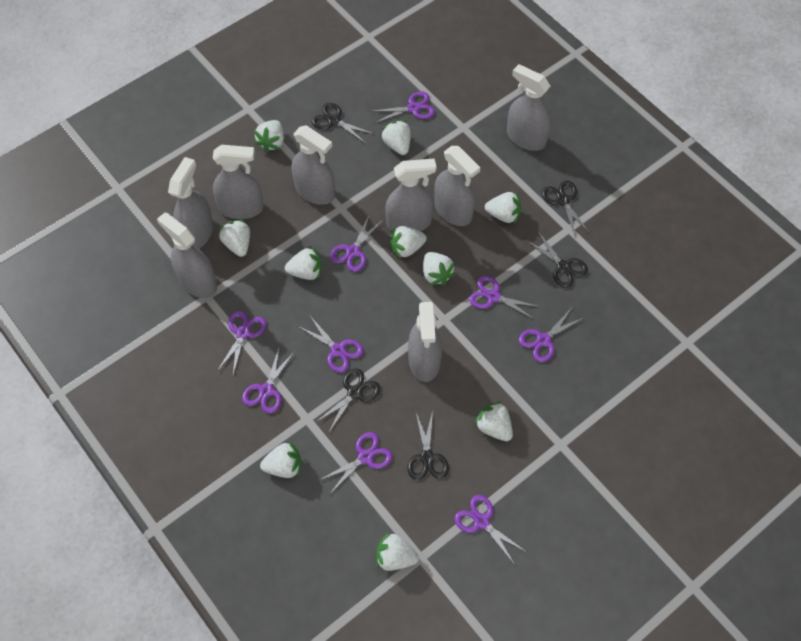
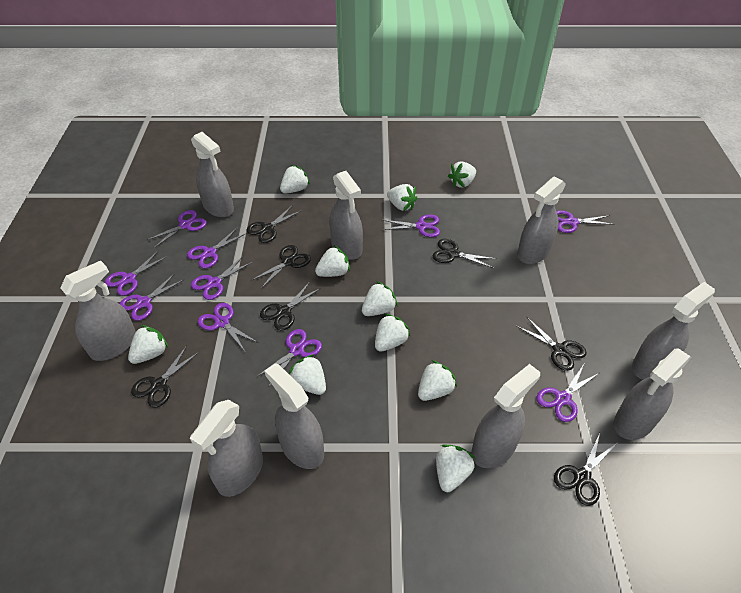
black scissors: [312,103,374,143] [315,368,381,432] [407,410,449,480] [526,232,588,288] [542,181,590,238] = 5 -> [131,346,200,407] [246,205,302,243] [251,245,311,289] [260,282,321,331] [432,239,497,268] [517,316,587,371] [554,433,616,506] = 7
grey spray bottle: [157,213,217,298] [168,157,213,248] [213,145,264,219] [292,125,335,205] [385,158,437,231] [408,302,442,382] [434,146,480,226] [507,64,551,151] = 8 -> [60,261,136,361] [190,400,263,497] [191,132,234,217] [265,363,324,469] [329,171,363,260] [471,364,540,468] [517,176,566,264] [614,348,691,440] [632,282,715,380] = 9
purple scissors: [217,311,266,375] [242,346,295,414] [298,316,363,373] [320,432,392,492] [330,215,383,272] [373,92,435,123] [454,495,526,565] [469,276,541,320] [518,309,583,362] = 9 -> [105,251,168,296] [120,273,185,321] [147,210,207,248] [187,228,247,269] [191,255,253,300] [198,303,258,351] [256,329,322,386] [382,214,440,237] [537,364,599,422] [556,210,614,233] = 10

